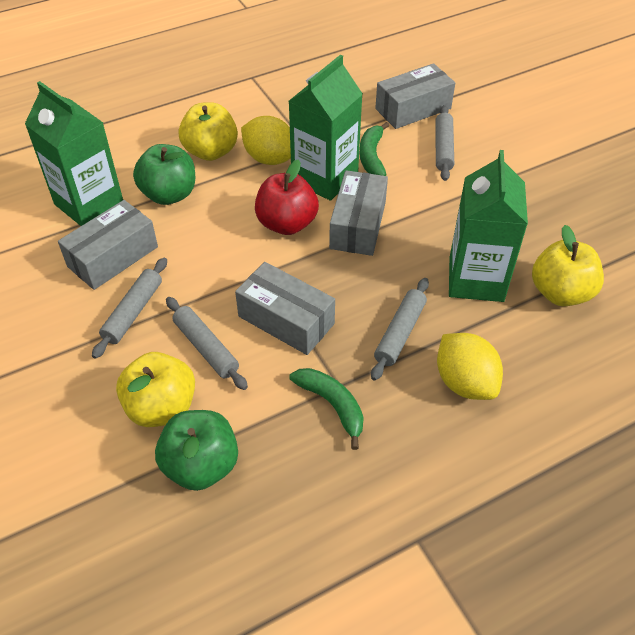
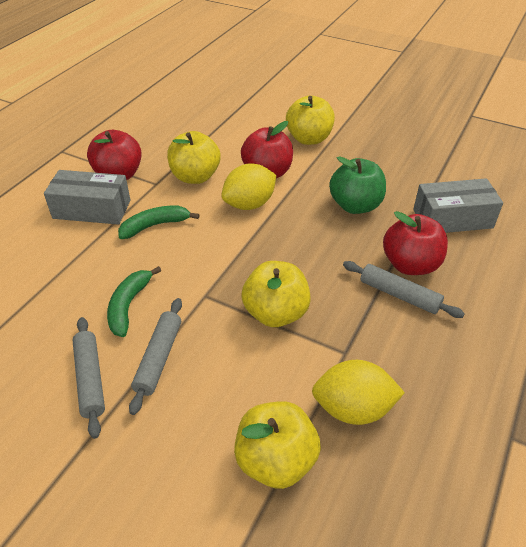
green apple: [133,144,196,205] [155,410,238,491] = 2 -> [329,156,386,214] = 1
green carton: [25,81,123,226] [289,54,363,201] [449,150,528,302] = 3 -> none = 0
grey box: [58,200,158,290] [235,262,335,355] [329,170,388,256] [375,63,455,129] = 4 -> [44,170,131,225] [413,178,503,233] = 2
grey rolling pin: [92,258,167,359] [166,297,248,390] [371,278,429,381] [435,105,454,181] = 4 -> [72,317,105,439] [129,298,182,415] [343,261,465,318] = 3
red apple: [255,159,319,235] = 1 -> [87,130,142,180] [241,121,293,178] [383,211,448,275] = 3
yellow apple: [116,352,195,427] [179,102,238,161] [532,225,604,306] = 3 -> [167,131,220,184] [234,401,321,489] [241,261,311,327] [286,96,335,145] = 4

